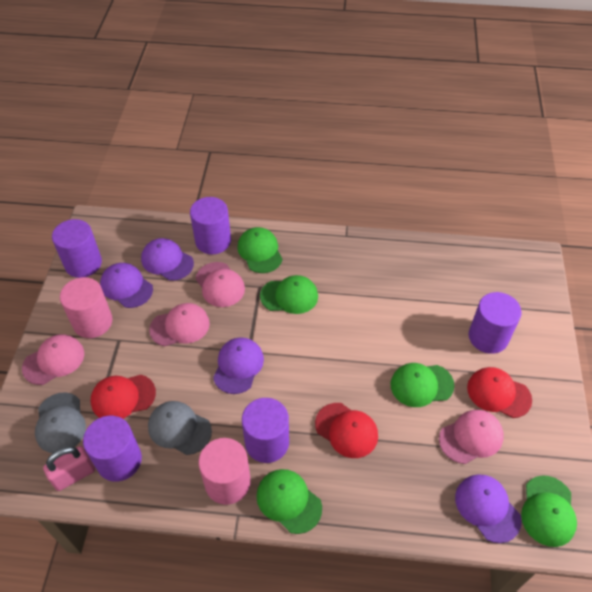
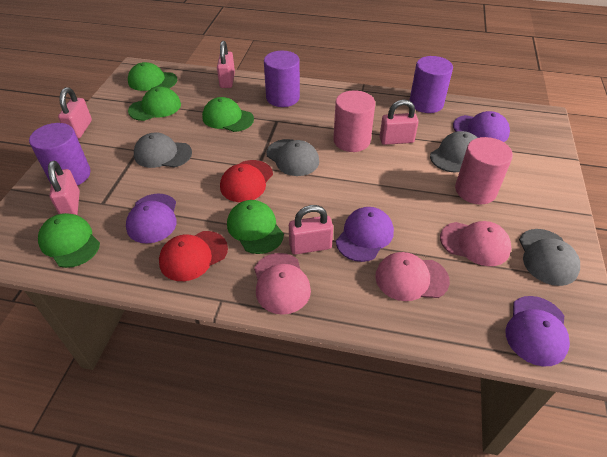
grey cap: [35,392,86,453] [148,401,212,455] = 2 -> [134,133,192,168] [266,139,319,176] [430,131,477,172] [519,229,580,286] = 4
pink cap: [22,334,84,385] [149,303,210,346] [196,262,245,307] [439,410,504,464] = 4 -> [254,253,311,315] [375,252,450,301] [440,221,511,266] = 3
pink padlock: [43,446,95,491] = 1 -> [48,161,80,215] [58,87,92,139] [217,41,235,88] [289,205,333,255] [380,100,419,145] = 5
purple cylinder: [52,219,102,278] [83,416,142,482] [190,197,231,254] [242,398,289,463] [468,292,521,354] = 5 -> [29,123,91,186] [264,51,300,107] [409,56,453,113] = 3
red cap: [91,375,156,419] [315,403,378,458] [467,367,532,418] = 3 -> [159,231,228,281] [220,160,273,202] = 2

